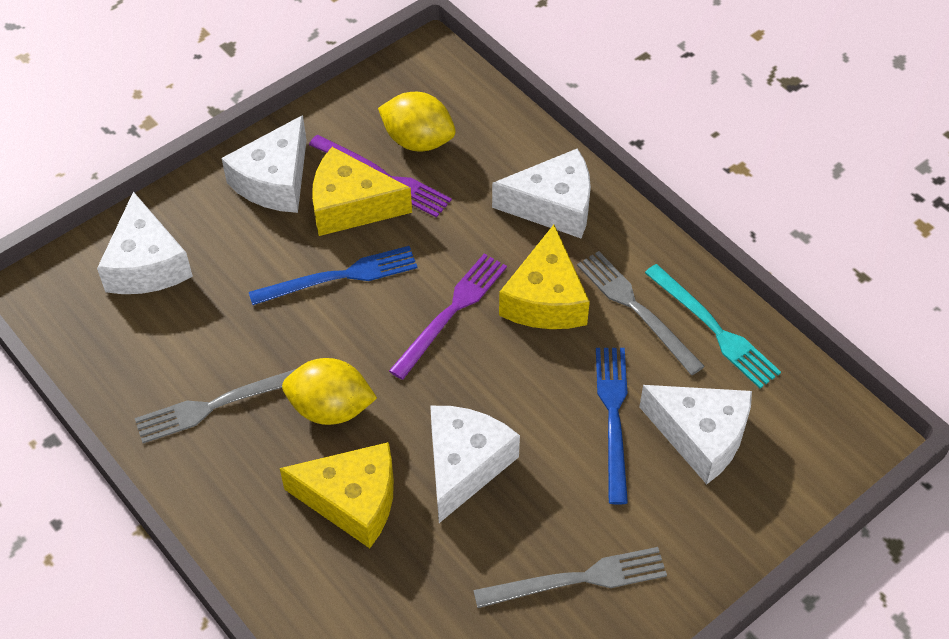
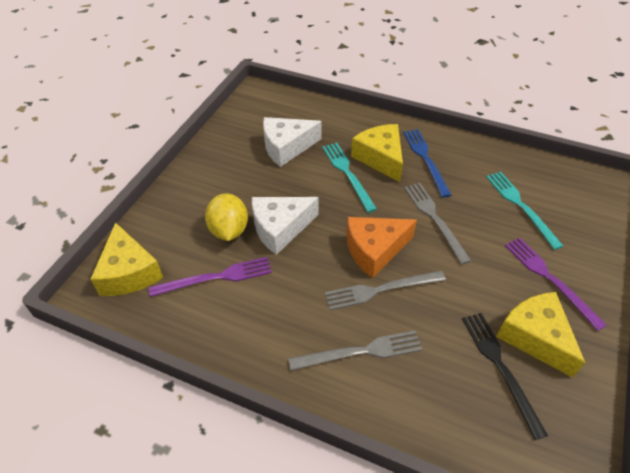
black fork: none = 0 -> [462,313,548,440] = 1
blue fork: [249,246,418,305] [596,348,628,505] = 2 -> [403,129,451,198] = 1
orange cheese: none = 0 -> [346,217,417,278] = 1
turquoise fork: [645,264,781,389] = 1 -> [322,143,377,213] [486,172,563,250] = 2
white cheese: [97,191,193,294] [221,115,307,213] [430,406,520,523] [492,148,591,238] [639,385,752,484] = 5 -> [252,197,319,255] [263,117,322,167] = 2
yellow lemon: [282,358,377,425] [378,92,456,152] = 2 -> [205,193,248,241] = 1

